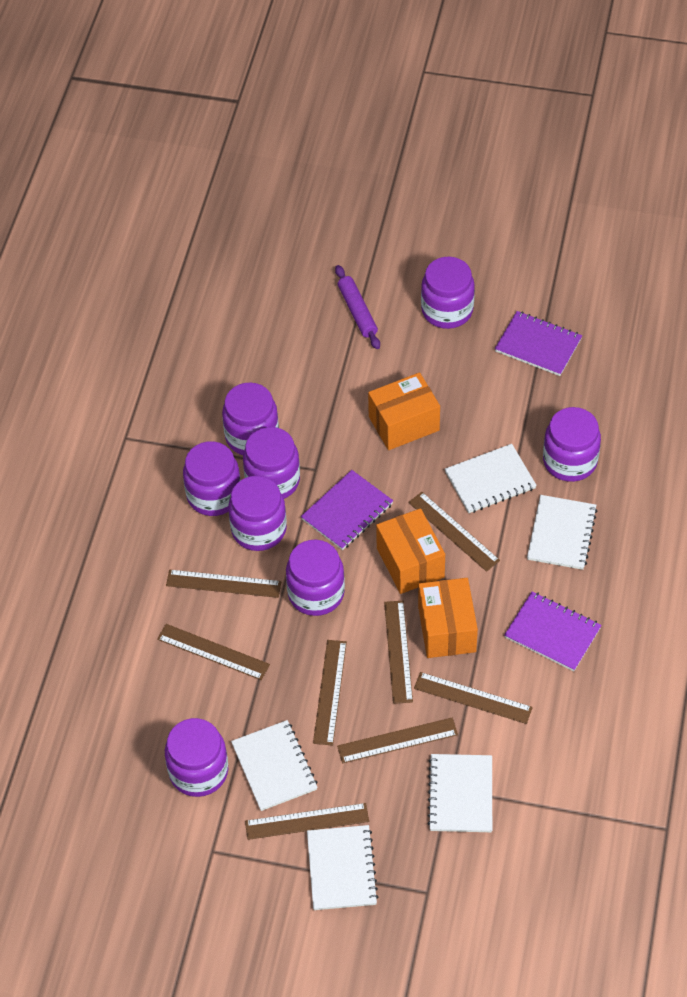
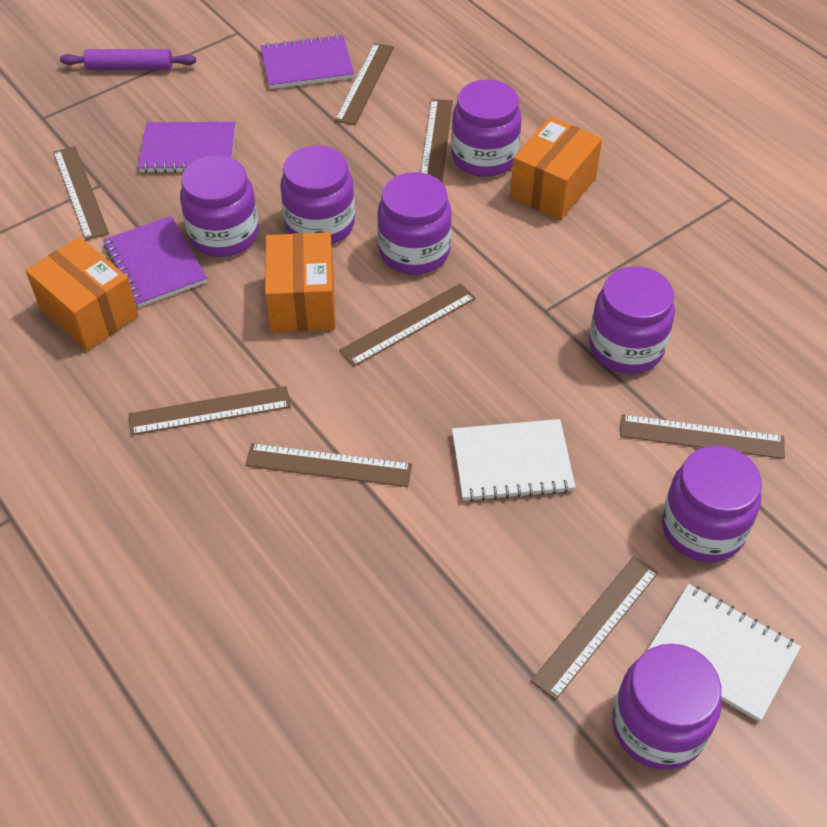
purple jar: [165,718,228,797] [183,441,241,516] [222,382,279,455] [228,476,287,551] [243,427,300,499] [286,540,345,616] [421,257,475,329] [543,407,601,482] = 8 -> [180,156,258,257] [280,145,355,244] [377,172,452,275] [451,79,522,177] [589,266,675,374] [612,644,722,770] [662,445,762,562] = 7
white notebook: [231,720,318,811] [307,825,379,910] [427,754,492,832] [445,444,537,513] [527,495,597,570] = 5 -> [452,419,575,502] [647,584,801,722] = 2

